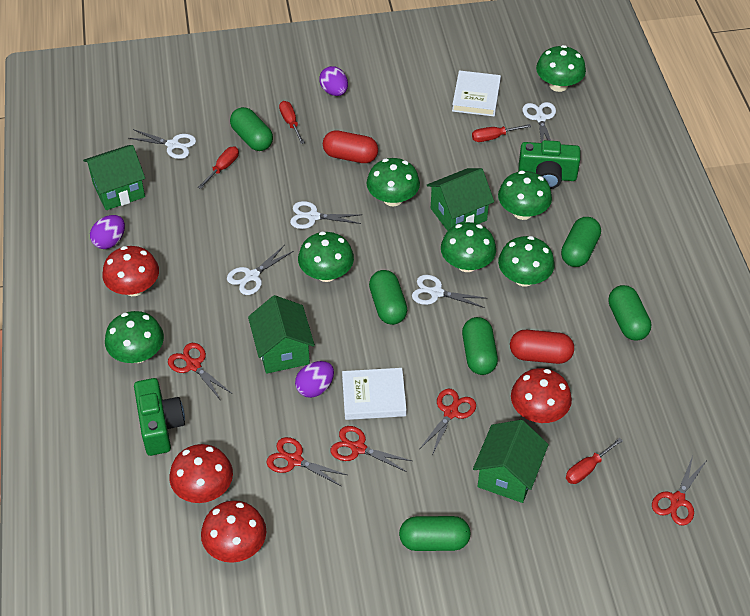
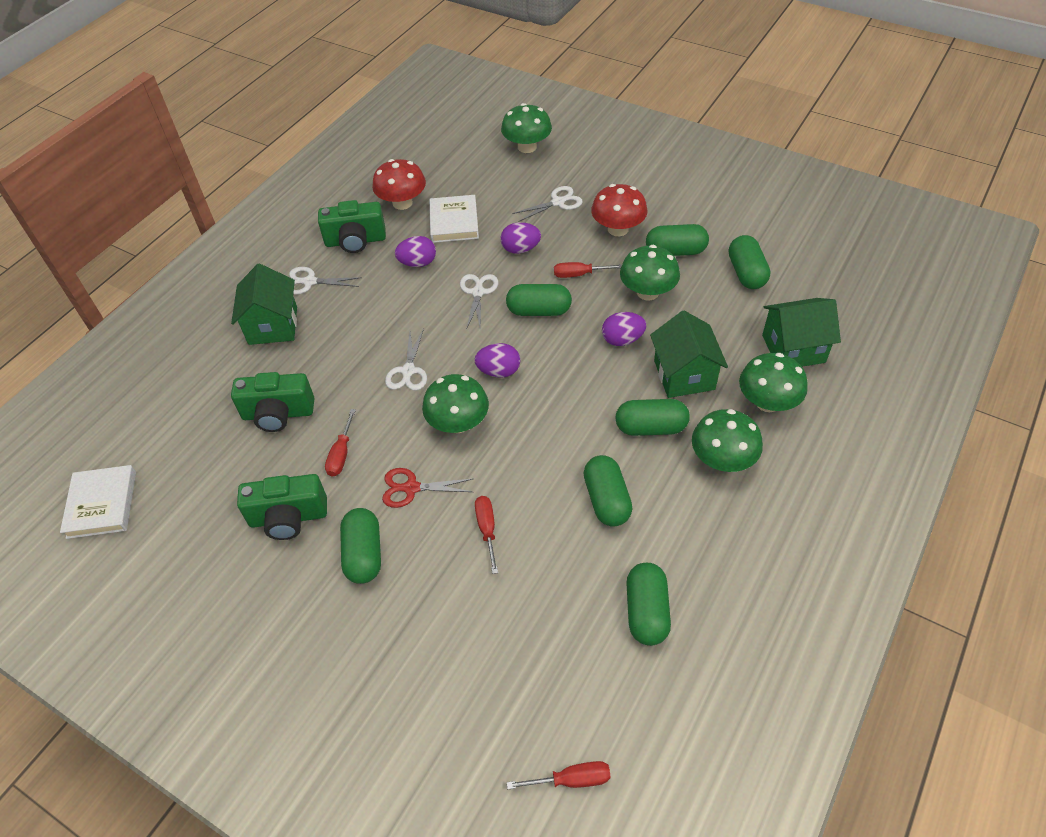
green camera: [134,378,185,456] [518,140,580,189] = 2 -> [231,372,314,432] [237,474,327,540] [318,200,386,253] = 3
green capsule: [230,107,273,151] [369,270,407,325] [399,516,471,551] [462,317,498,375] [561,217,601,267] [608,285,651,341] = 6 -> [340,508,381,584] [506,284,572,316] [584,455,633,527] [615,399,690,436] [626,563,671,646] [646,224,709,256] [729,235,770,289] = 7
green house: [83,145,145,210] [248,295,315,374] [427,168,494,231] [473,420,549,503] = 4 -> [231,263,297,345] [650,311,728,398] [762,298,841,367] = 3
green mushroom: [105,311,164,363] [298,231,354,282] [367,158,420,206] [441,222,496,272] [498,171,552,220] [498,236,555,286] [536,45,586,92] = 7 -> [422,374,489,433] [501,103,552,153] [620,245,680,300] [692,409,763,472] [739,353,808,412] = 5
purple egg: [90,215,125,249] [295,361,334,398] [319,66,348,96] = 3 -> [395,236,436,267] [474,343,520,378] [501,222,541,254] [602,312,646,346] = 4
red capsule: [323,130,378,163] [510,330,574,364] = 2 -> none = 0
red mushroom: [102,246,159,296] [169,444,233,503] [201,500,266,563] [511,368,572,423] = 4 -> [372,159,426,210] [591,184,647,236] = 2
red scissors: [168,343,231,399] [267,437,347,486] [331,426,412,472] [420,389,476,455] [652,456,706,526] = 5 -> [382,468,473,508] = 1
white scissors: [129,129,196,159] [227,246,293,295] [290,201,362,229] [412,275,488,308] [522,102,556,143] = 5 -> [289,267,362,295] [385,328,427,391] [460,274,498,331] [512,186,583,222] = 4

